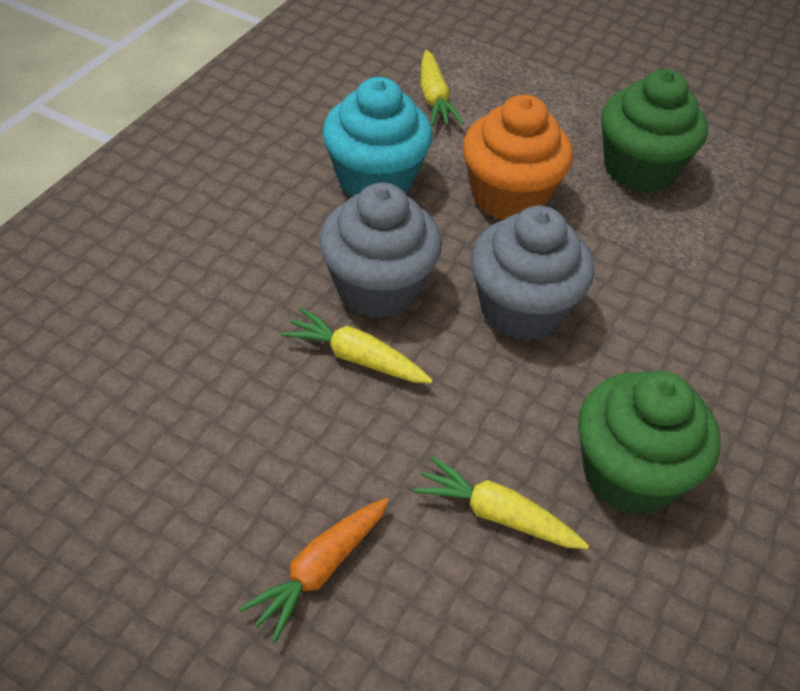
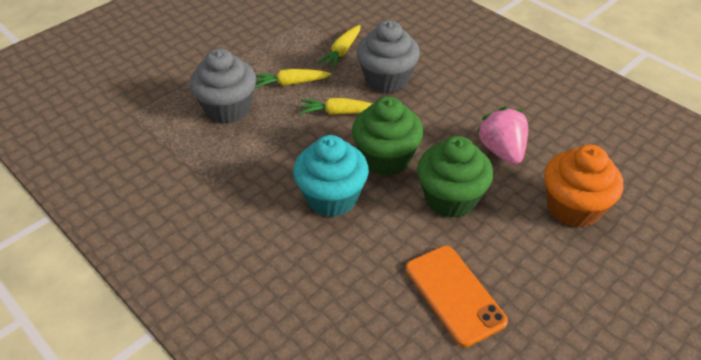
orange carrot: [239,498,389,642] = 1 -> none = 0
orange phone: none = 0 -> [406,246,508,347] = 1
pink strawberry: none = 0 -> [477,107,528,165] = 1

